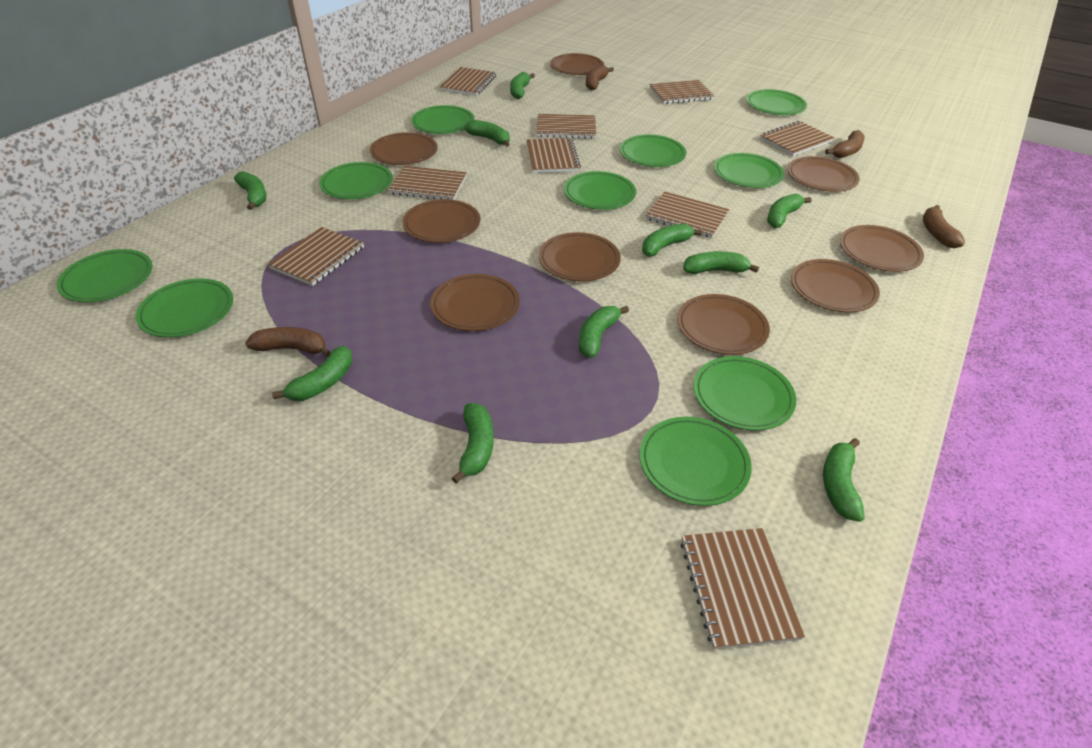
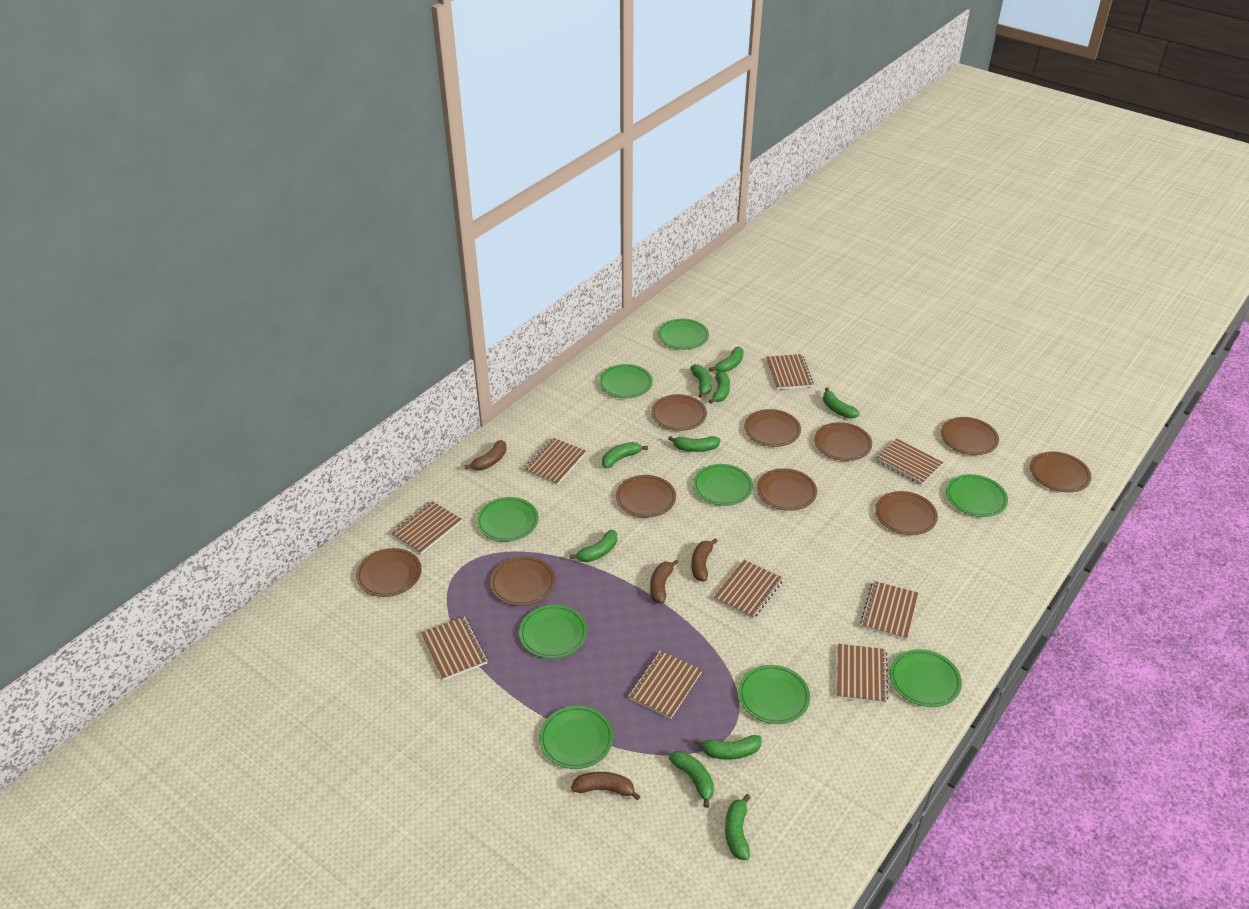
brown plate: [370,132,438,165] [402,199,480,243] [430,274,520,331] [539,232,621,281] [550,53,604,75] [677,294,770,355] [788,156,859,192] [791,259,880,312] [840,225,924,272] = 9 -> [356,548,422,597] [490,556,555,606] [616,475,676,518] [651,394,707,431] [744,409,801,447] [757,468,817,511] [814,422,872,461] [875,491,938,535] [941,417,999,455] [1030,452,1091,492] = 10
green plate: [57,249,153,302] [136,278,233,337] [319,162,393,199] [411,105,474,134] [564,171,636,210] [620,135,686,167] [639,417,752,506] [693,356,796,430] [714,153,784,188] [746,89,807,115] = 10 -> [476,497,538,542] [519,605,587,659] [539,706,613,769] [599,364,653,398] [658,319,709,350] [693,464,753,506] [738,665,810,724] [890,649,962,707] [946,474,1008,517] = 9

